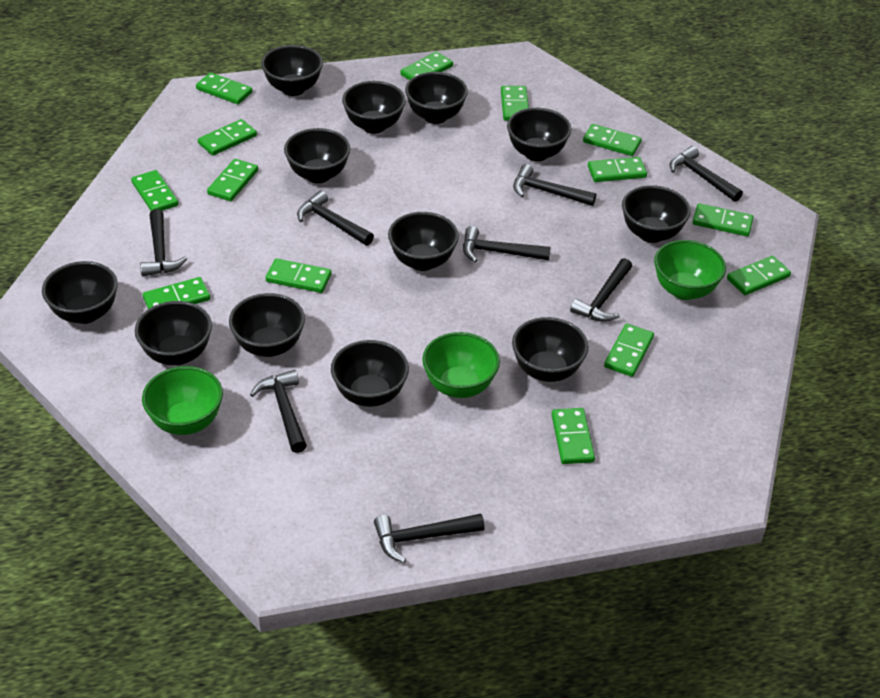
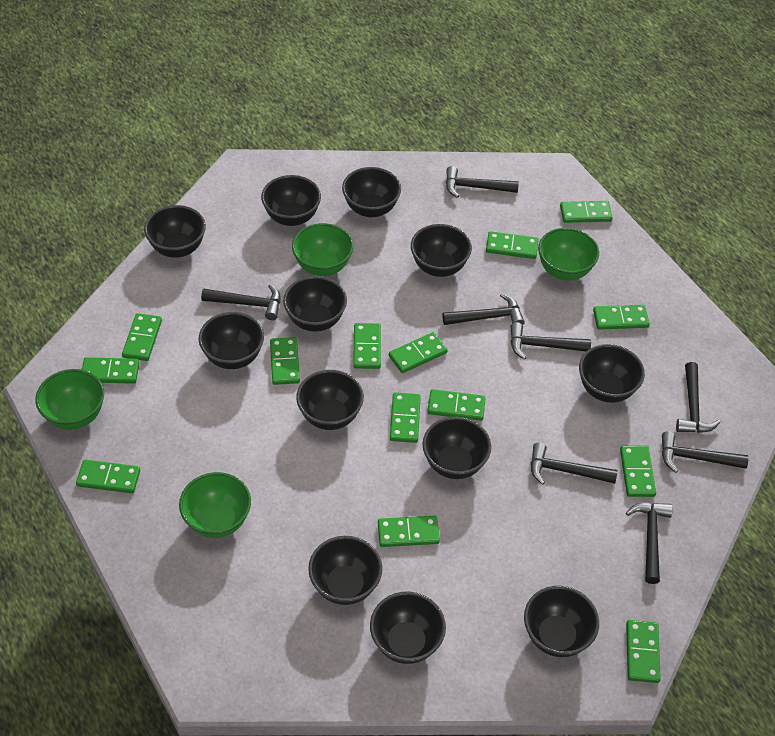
green bowl: [142,366,223,435] [422,332,500,398] [654,240,726,300] = 3 -> [35,369,104,430] [179,472,251,538] [292,223,353,276] [538,228,599,281] = 4

